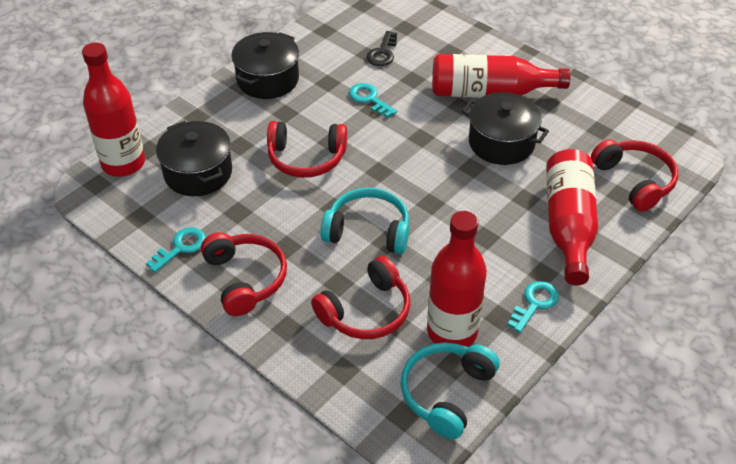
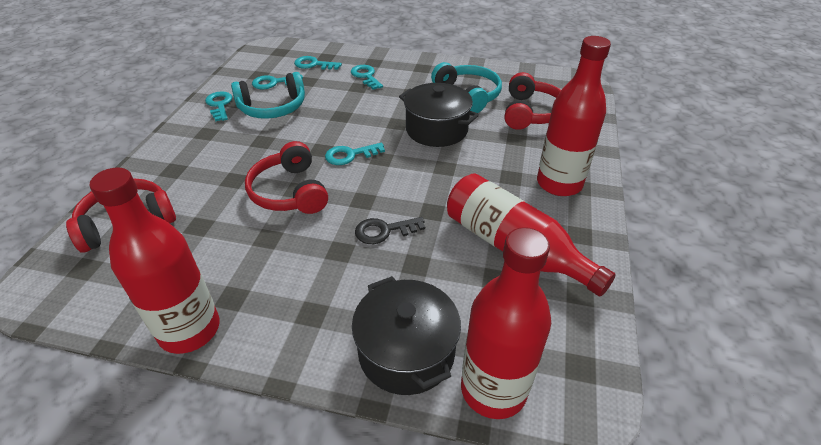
black pot: [156,121,232,196] [231,32,299,99] [461,92,549,165] = 3 -> [352,276,461,395] [399,83,479,147] = 2
red headphones: [201,232,287,316] [267,121,347,178] [311,256,410,339] [591,139,678,212] = 4 -> [66,178,176,253] [245,141,328,214] [505,72,561,130] = 3
turquoise key: [146,227,206,272] [349,83,397,118] [507,281,559,333] = 3 -> [205,91,232,121] [252,75,303,89] [294,56,342,70] [325,143,385,165] [351,65,383,90] = 5

